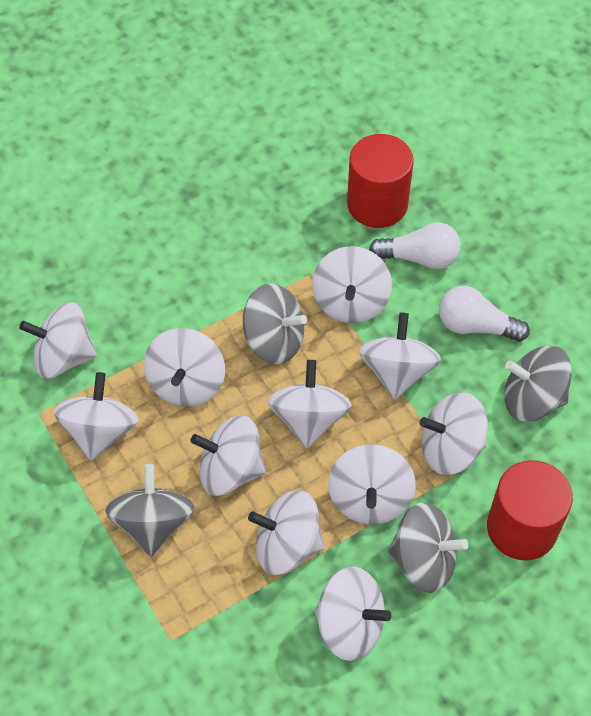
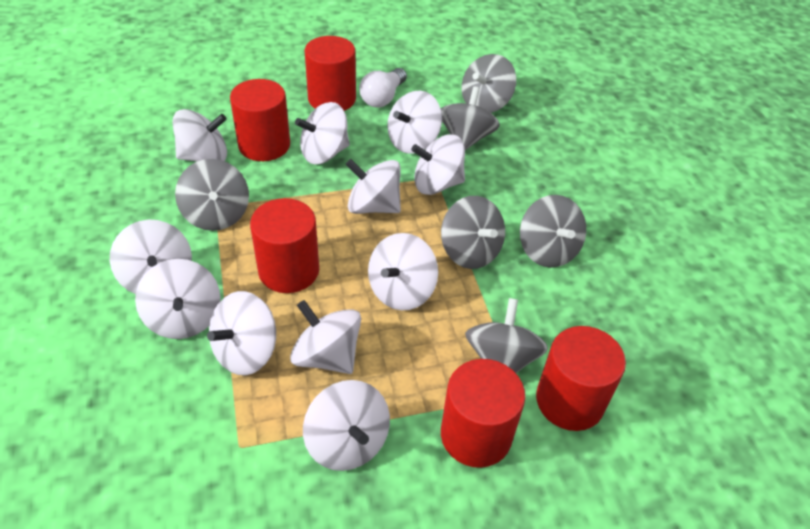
grey spinning top: [105,464,194,556] [243,283,307,365] [388,502,468,593] [504,346,572,422] = 4 -> [175,159,249,231] [441,87,500,150] [441,196,505,269] [462,54,516,113] [465,298,548,373] [520,195,586,268] = 6
red cylinder: [347,134,414,228] [487,460,573,560] = 2 -> [230,79,290,161] [250,198,319,293] [305,36,356,111] [441,359,525,468] [536,326,626,431] = 5
white light bulb: [369,222,461,269] [439,286,530,342] = 2 -> [359,68,407,107] = 1

